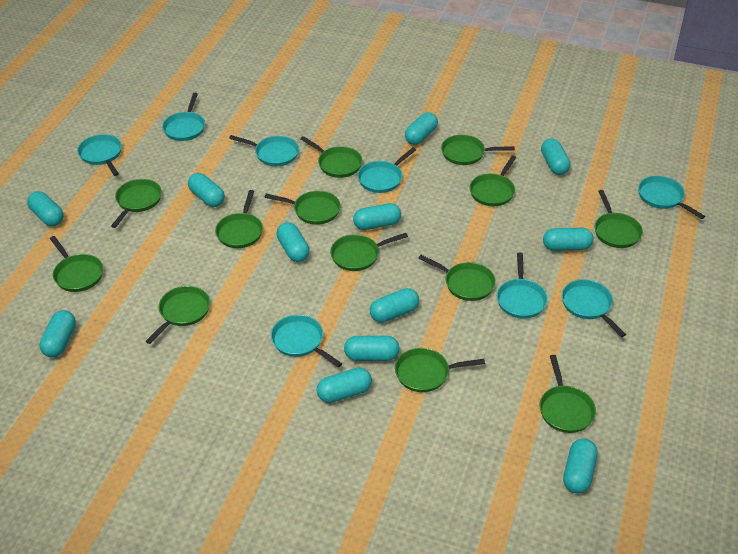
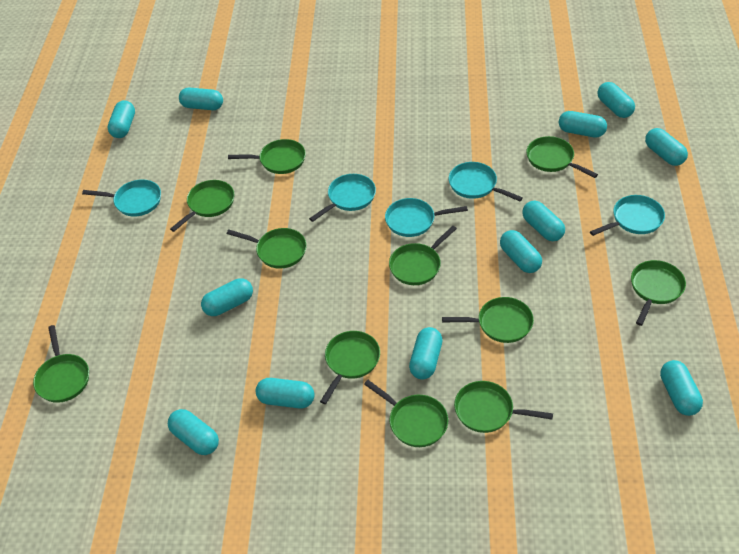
green pan: [50,236,103,292] [111,179,162,228] [146,286,210,344] [215,190,263,248] [264,191,341,225] [300,136,362,178] [330,233,408,271] [395,348,485,392] [418,255,496,301] [441,135,515,165] [470,155,516,206] [539,355,596,433] [595,190,643,248] = 13 -> [33,325,89,403] [170,180,235,232] [227,228,307,269] [228,139,306,174] [320,331,380,404] [364,380,448,447] [389,226,457,285] [442,297,534,343] [454,381,553,433] [526,136,598,178] [631,260,686,326] = 11
turquoise pan: [77,134,122,176] [162,93,205,141] [229,135,299,166] [271,315,342,367] [358,147,416,193] [497,253,548,319] [562,279,626,337] [638,176,705,219] = 8 -> [82,179,161,216] [309,174,376,222] [385,198,468,237] [449,162,523,201] [590,195,665,236] = 5

